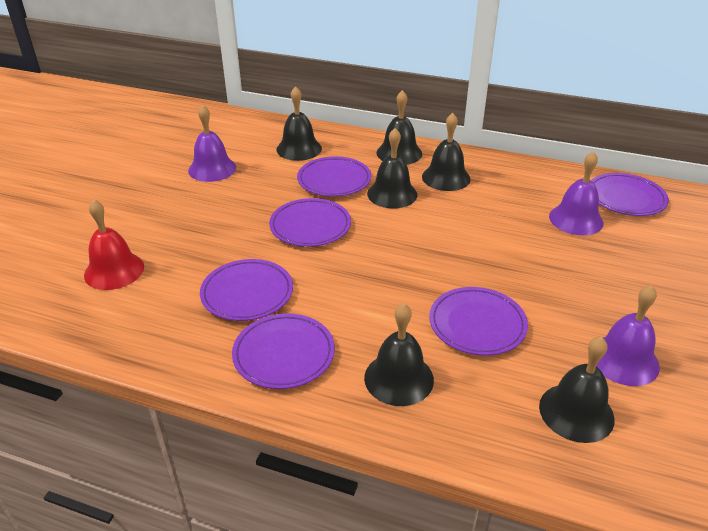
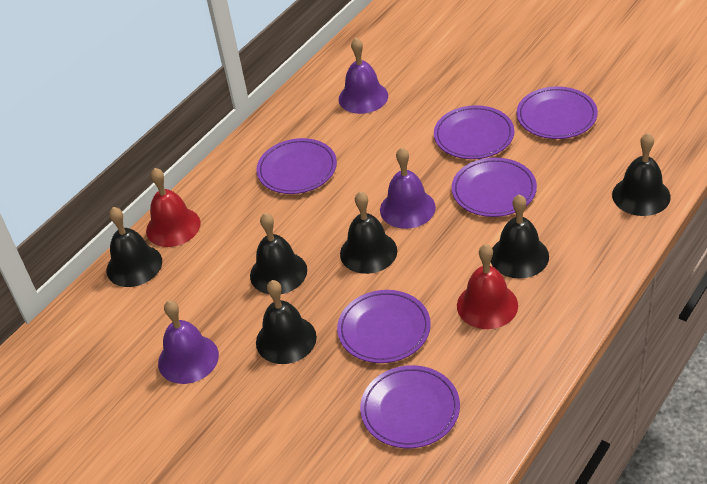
red bell: [84,199,144,290] = 1 -> [146,168,200,247] [457,244,518,329] = 2

